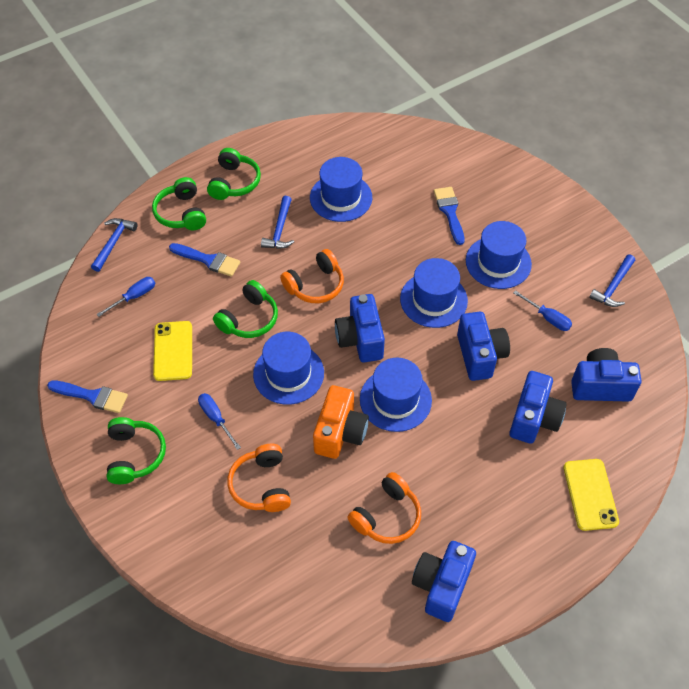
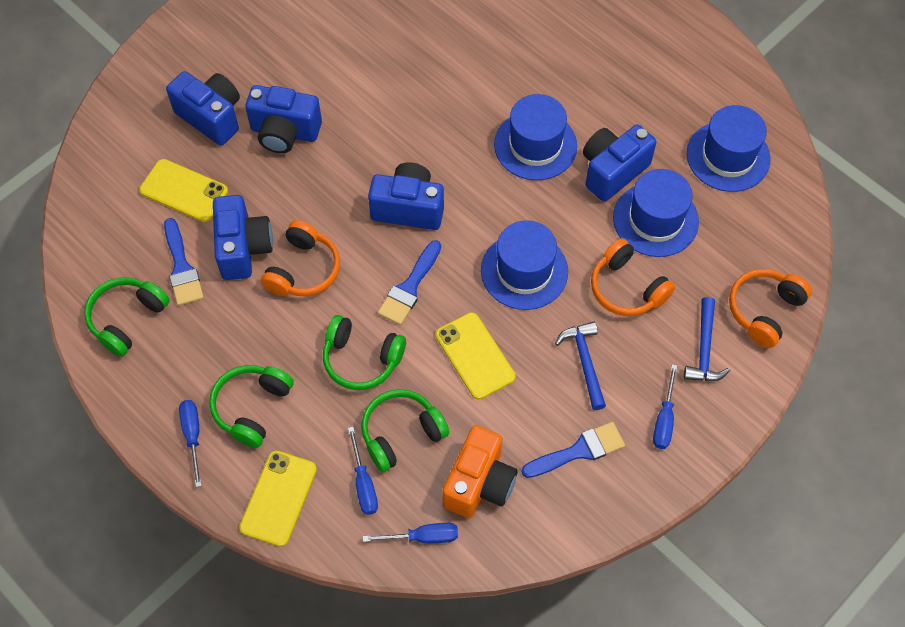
blue hammer: [91,218,137,272] [261,196,294,249] [589,254,635,307] = 3 -> [555,322,606,410] [684,297,730,381] = 2
blue hat: [253,332,324,405] [310,157,372,222] [360,358,432,432] [400,258,468,328] [466,221,532,289] = 5 -> [481,220,568,310] [494,94,577,180] [613,169,699,257] [687,105,771,192] = 4
blue screwdriver: [96,277,155,317] [198,393,241,450] [513,290,572,331] = 3 -> [179,400,202,487] [348,427,378,515] [363,523,458,543] [653,364,677,449] = 4
yellow phone: [153,321,192,381] [564,459,619,531] = 2 -> [139,159,228,222] [239,451,317,547] [435,312,515,400] = 3

